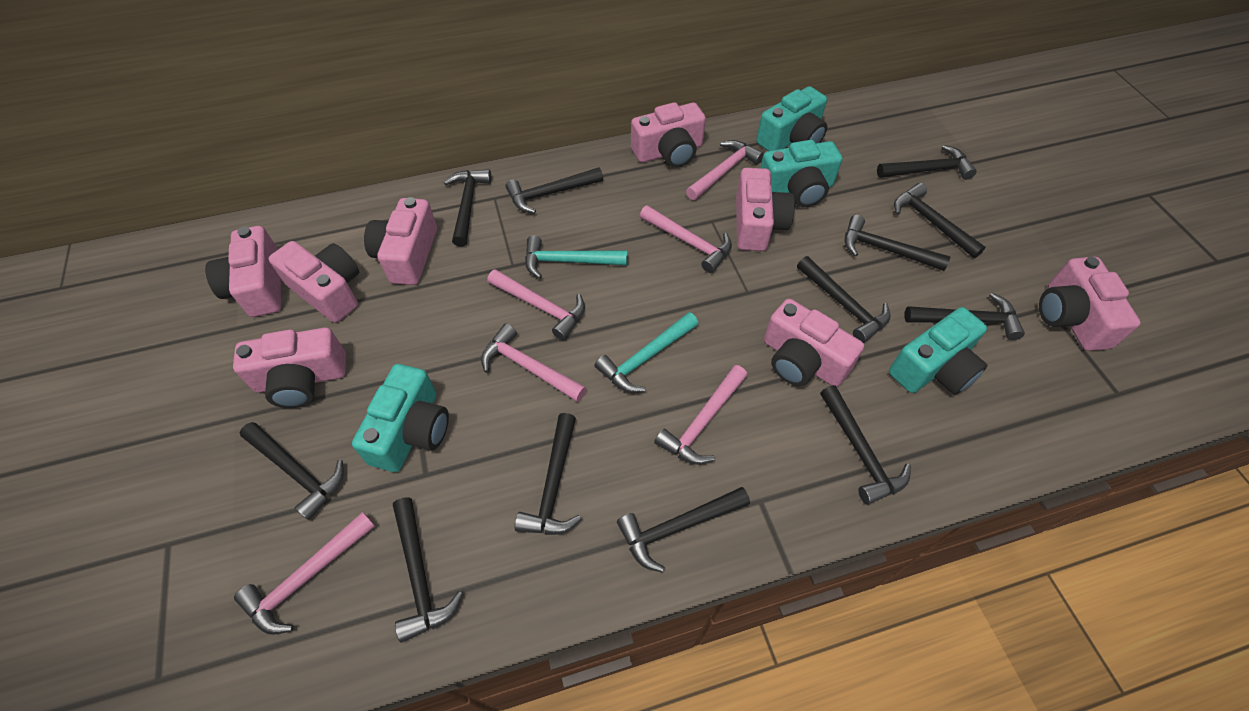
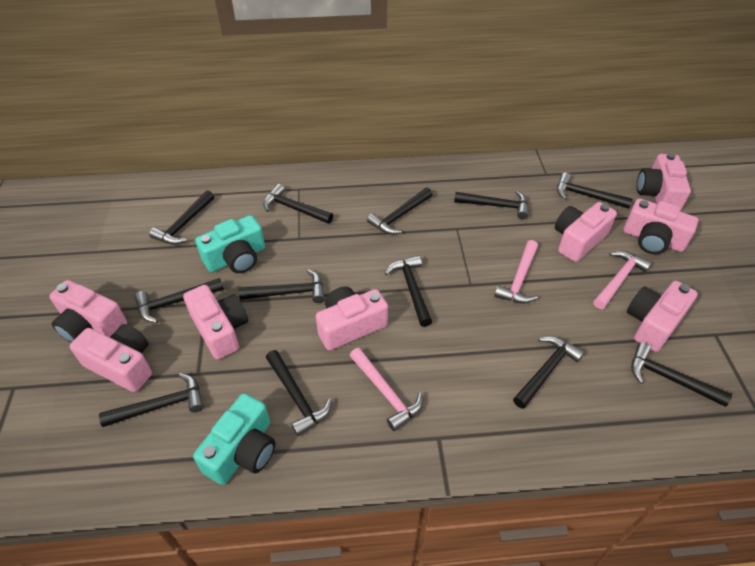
pink hammer: [234,512,375,635] [481,323,587,402] [487,269,585,340] [640,205,732,273] [654,365,748,464] [686,140,764,200] = 6 -> [350,348,423,431] [494,240,538,304] [593,251,652,309] = 3
turquoise camera: [352,364,449,472] [756,86,827,151] [760,140,842,207] [889,307,988,395] = 4 -> [193,393,275,485] [195,215,265,273] = 2
turquoise hammer: [525,235,627,279] [595,312,698,392] = 2 -> none = 0

